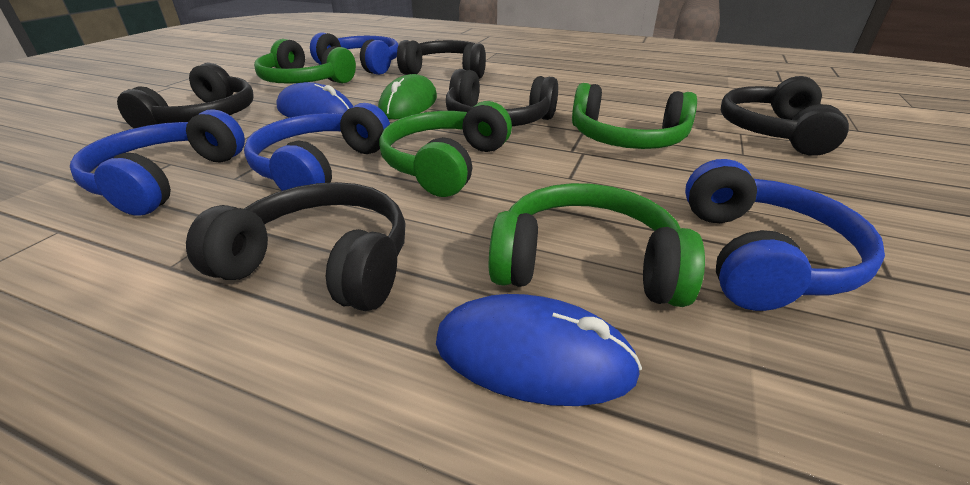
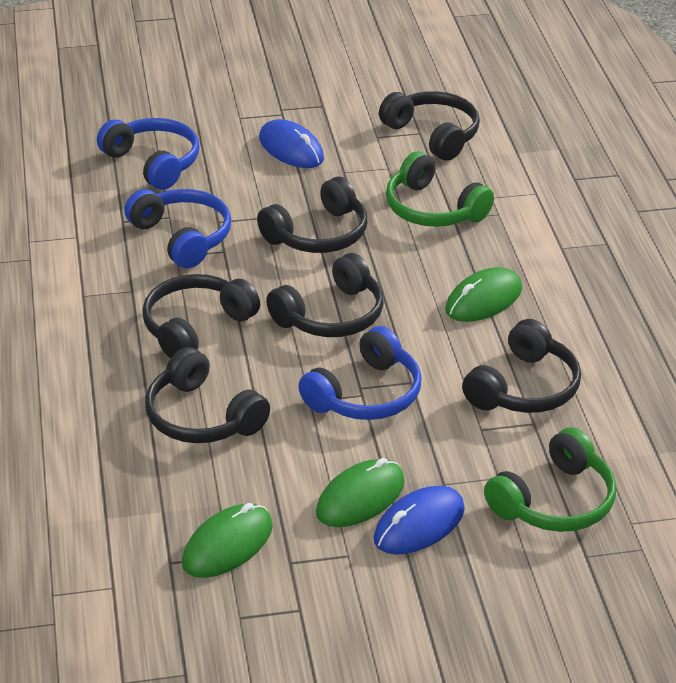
black headphones: [117,63,253,128] [186,182,406,311] [397,40,486,79] [446,69,558,126] [721,76,849,156] = 5 -> [142,274,260,359] [145,347,270,443] [257,176,367,253] [266,253,384,337] [379,91,480,161] [462,319,581,413] = 6
blue headphones: [70,109,245,216] [244,103,390,191] [310,32,398,75] [685,159,885,311] = 4 -> [97,118,199,190] [124,189,231,268] [298,326,422,420] = 3
green headphones: [254,39,356,84] [379,101,512,197] [489,183,705,307] [572,83,697,149] = 4 -> [386,151,494,227] [484,427,616,532] = 2
green mouse: [378,74,437,119] = 1 -> [182,503,273,578] [316,458,405,527] [445,267,522,322] = 3

